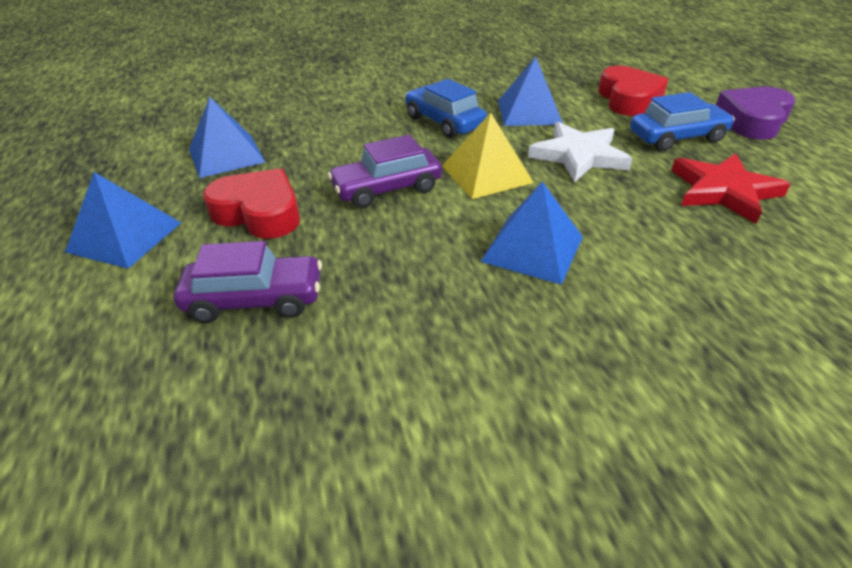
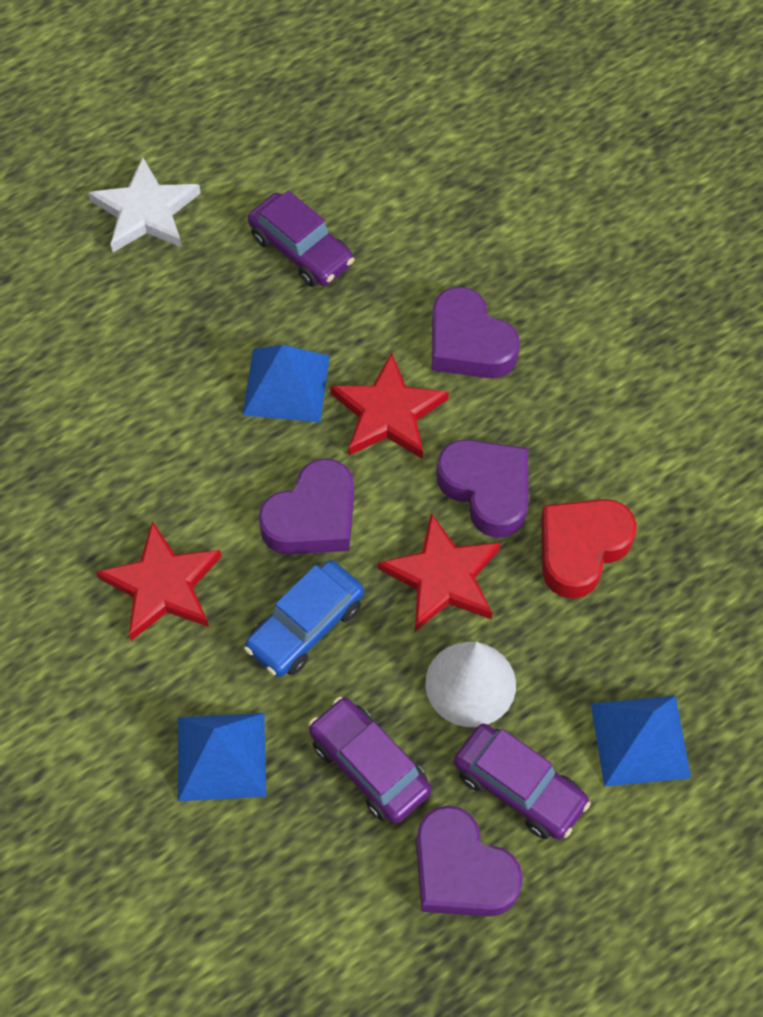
blue car: [405,79,487,138] [630,92,735,151] = 2 -> [244,560,364,677] = 1
blue pyramid: [65,172,181,269] [189,97,265,178] [480,181,583,285] [498,57,563,126] = 4 -> [178,713,266,801] [242,345,330,422] [591,696,691,786] = 3
purple car: [174,241,322,323] [328,135,442,208] = 2 -> [248,191,354,287] [308,697,431,824] [454,724,591,840] = 3
purple heart: [716,87,795,140] = 1 -> [258,458,354,554] [416,805,523,917] [432,287,520,378] [437,439,529,538] = 4
red heart: [203,168,300,239] [598,66,669,116] = 2 -> [541,499,636,599] = 1
red star: [671,153,791,224] = 1 -> [96,521,222,641] [330,353,449,459] [378,513,501,632] = 3
white cone: none = 0 -> [425,642,516,727] = 1
yellow pyramid: [442,112,534,199] = 1 -> none = 0

